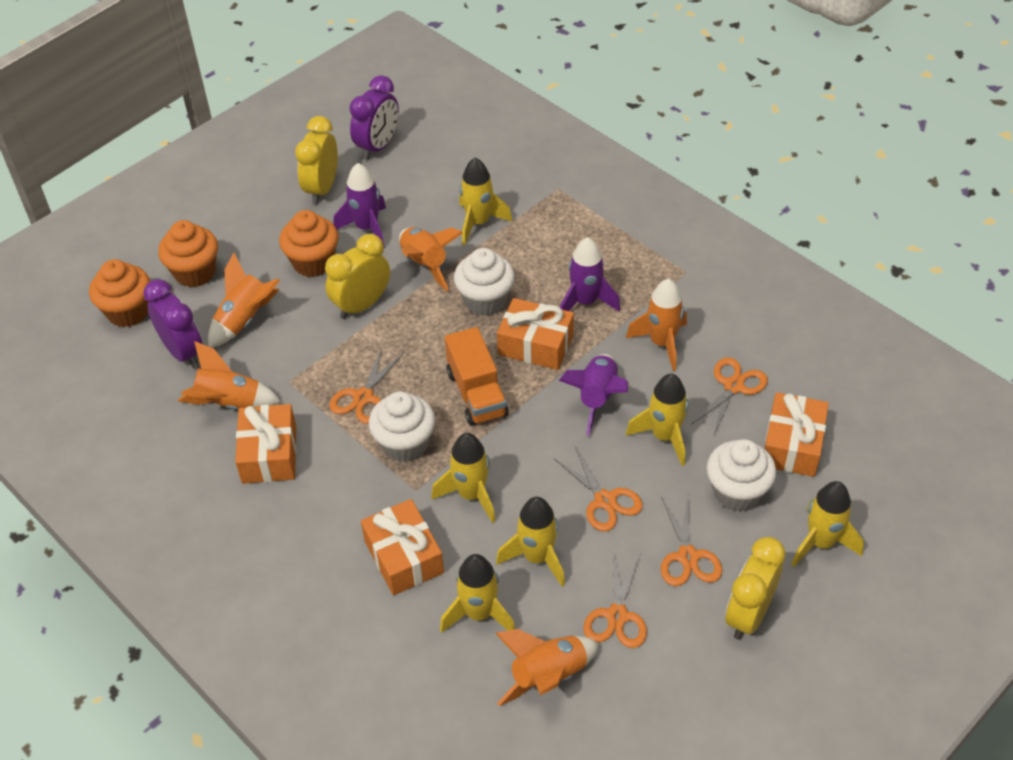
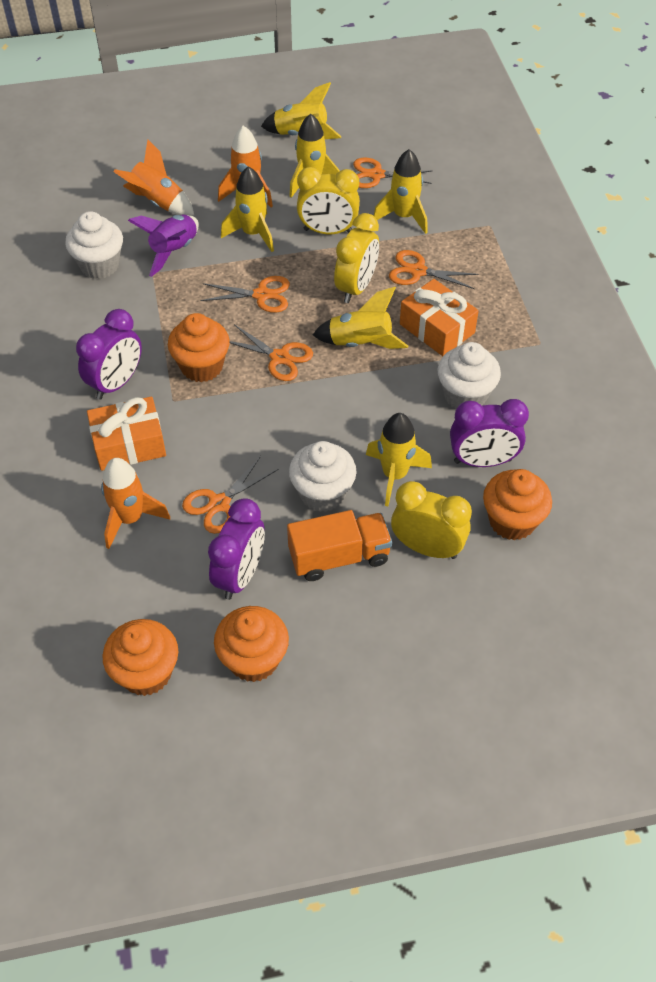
orange cupcake: [89,259,150,327] [158,220,218,287] [279,210,338,277] = 3 -> [102,619,178,696] [168,313,230,382] [214,606,289,682] [483,469,552,541] = 4
orange gift: [235,404,296,484] [361,499,444,595] [497,298,574,370] [764,392,829,477] = 4 -> [87,396,166,471] [400,279,479,356] = 2
orange rocket: [178,341,281,410] [208,253,280,348] [399,227,463,291] [496,629,599,706] [626,279,687,371] = 5 -> [101,458,170,549] [113,140,194,216] [218,126,273,207] = 3
purple clock: [143,279,202,368] [349,75,399,160] = 2 -> [76,309,142,400] [208,498,265,600] [450,399,529,467] = 3
purple rocket: [334,163,386,248] [559,354,628,436] [560,237,620,312] = 3 -> [128,215,199,277] = 1

